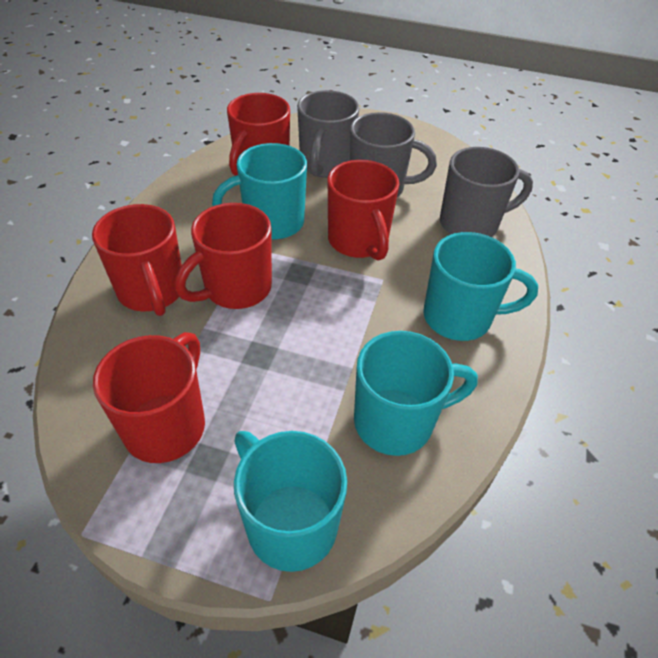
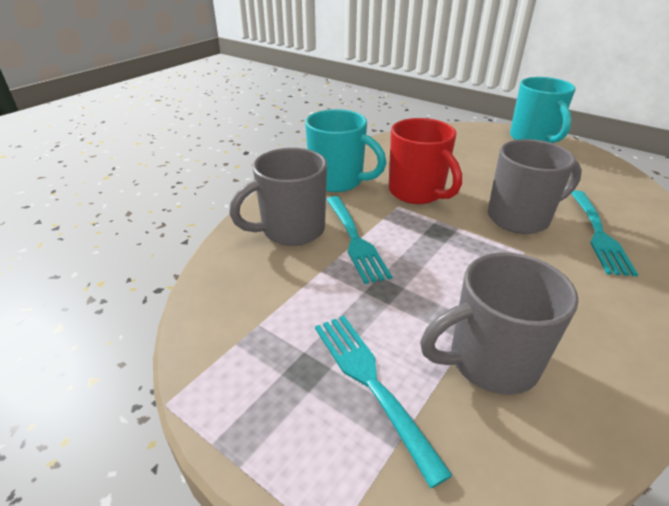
red mug: [92,204,182,316] [93,332,205,463] [175,203,272,309] [227,93,290,176] [328,160,399,261] = 5 -> [389,118,462,204] = 1
turquoise fork: none = 0 -> [315,316,453,488] [326,196,392,284] [571,190,638,277] = 3
turquoise mug: [212,143,307,239] [234,431,347,572] [354,331,478,456] [423,232,538,341] = 4 -> [305,109,386,192] [510,77,576,143] = 2

